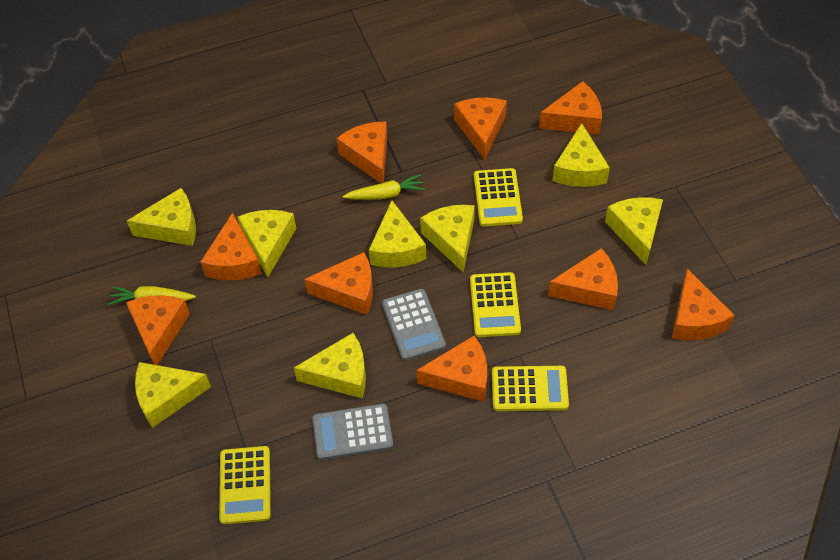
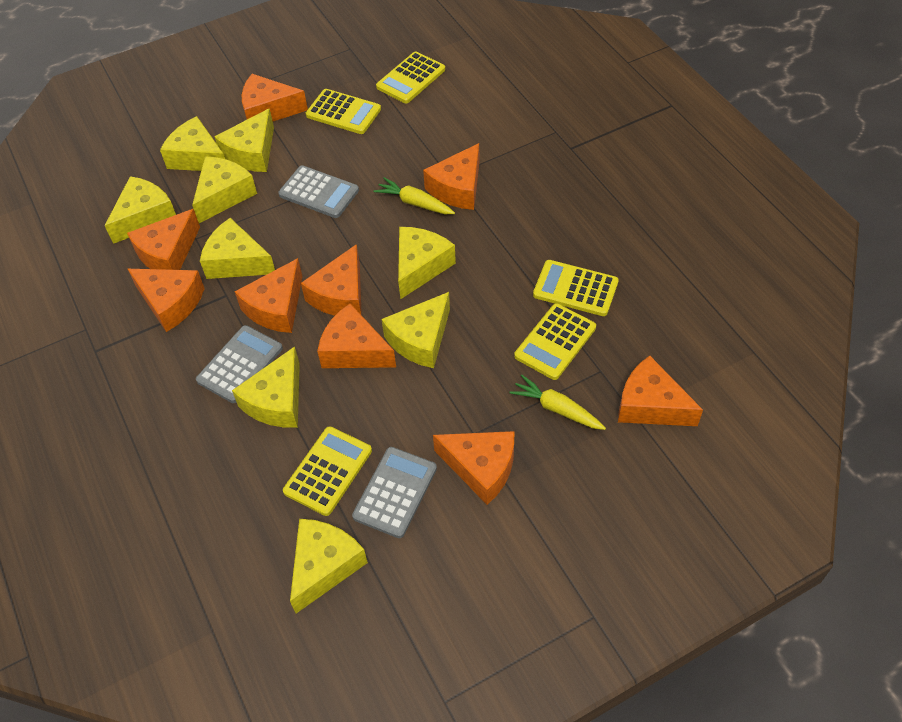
grey calculator: [312,404,393,460] [382,289,446,360] = 2 -> [196,325,283,403] [278,165,359,218] [352,447,437,538] = 3
yellow calculator: [219,446,271,525] [470,272,521,337] [474,168,523,227] [492,366,569,411] = 4 -> [283,426,372,516] [306,89,381,134] [376,52,445,103] [514,303,596,380] [533,260,619,316] = 5
yellow cheese: [127,188,196,246] [135,362,211,428] [237,210,297,277] [294,333,366,398] [369,201,426,268] [420,205,475,273] [552,123,610,187] [605,197,663,265] = 8 -> [105,176,176,244] [160,116,225,171] [192,156,257,223] [200,218,275,279] [215,108,274,172] [232,346,300,428] [290,519,368,613] [381,292,450,368] [398,227,456,299] = 9

